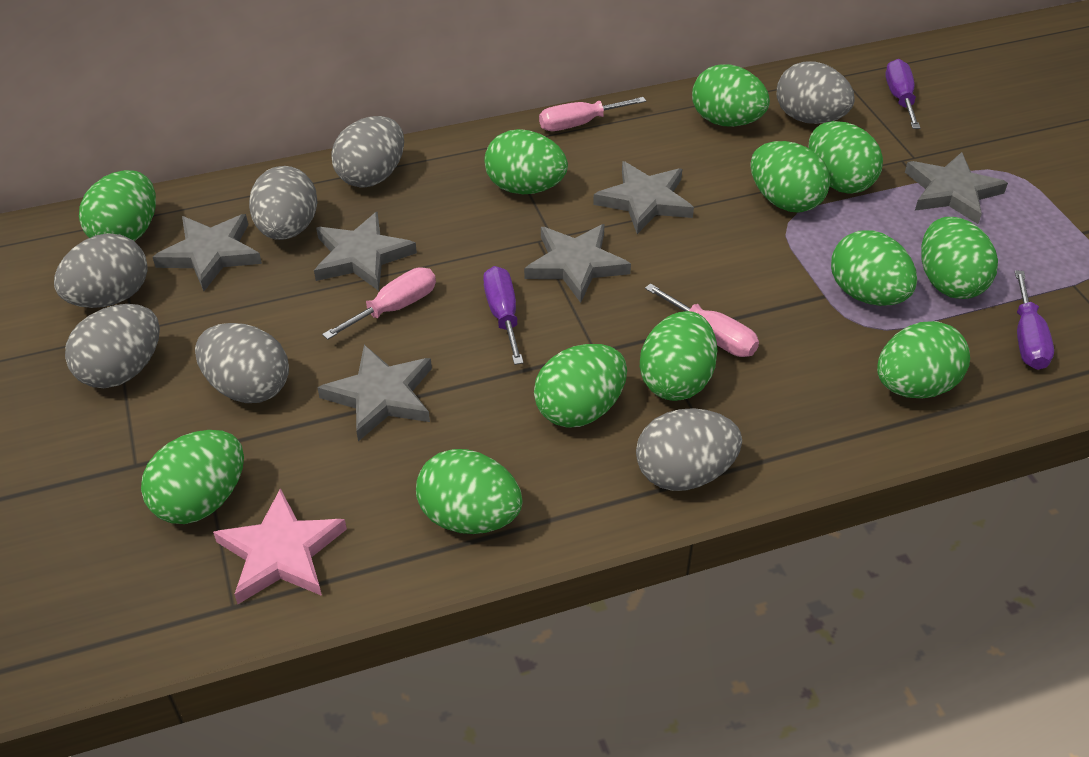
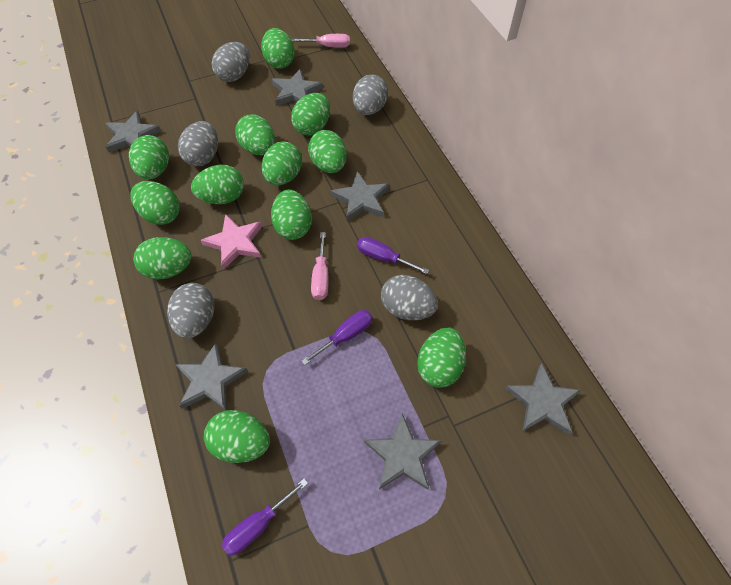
grey egg: [54,233,148,308] [65,304,160,388] [195,323,289,403] [249,166,318,240] [331,116,404,188] [636,408,742,491] [777,62,855,124] = 7 -> [168,283,215,338] [178,121,218,166] [212,42,250,82] [353,75,388,115] [381,275,438,320] = 5
pink screwdriver: [322,267,436,340] [539,97,646,131] [645,283,759,357] = 3 -> [292,34,350,48] [311,232,328,300] = 2

